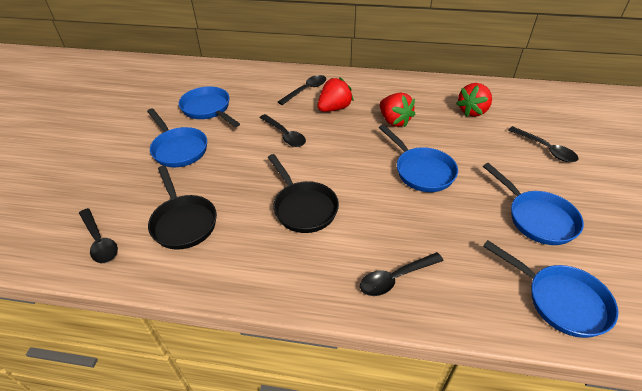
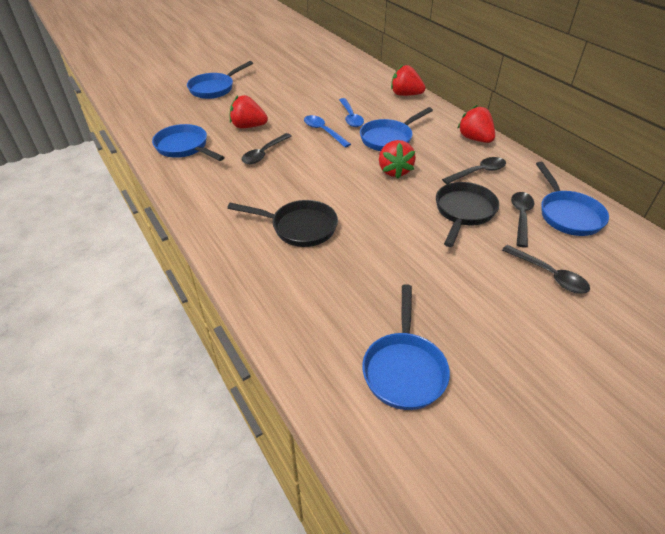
black spoon: [79,208,118,263] [259,114,306,147] [278,75,326,105] [360,252,444,296] [508,126,578,162] = 5 -> [241,133,292,164] [442,157,506,184] [502,245,590,294] [511,192,534,248] = 4
blue spoon: none = 0 -> [304,115,351,147] [339,98,364,127] = 2
red strawberry: [318,77,354,112] [380,92,416,127] [456,83,492,117] = 3 -> [230,95,268,128] [379,140,416,179] [391,65,426,96] [457,105,495,143] = 4

